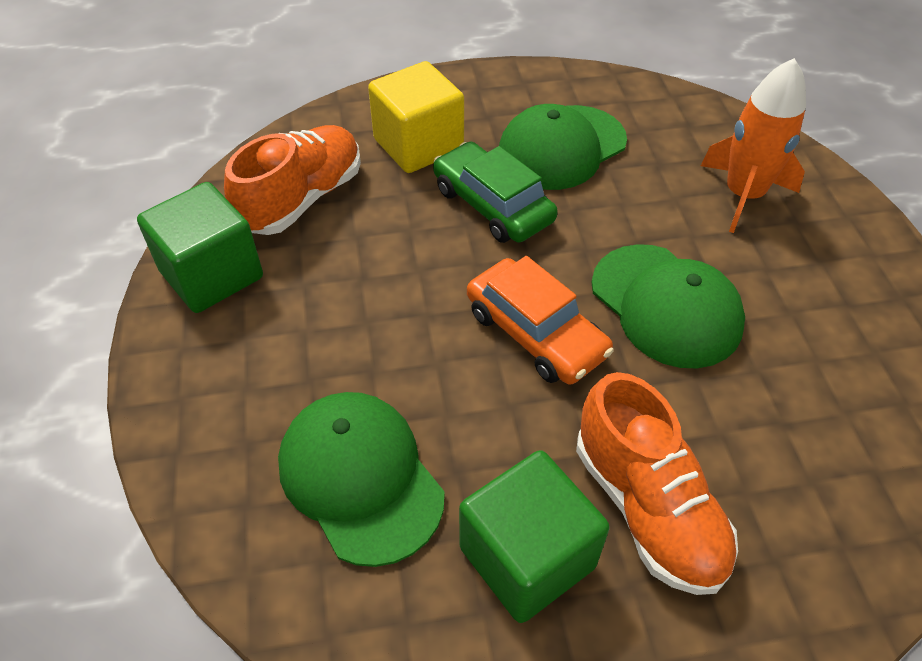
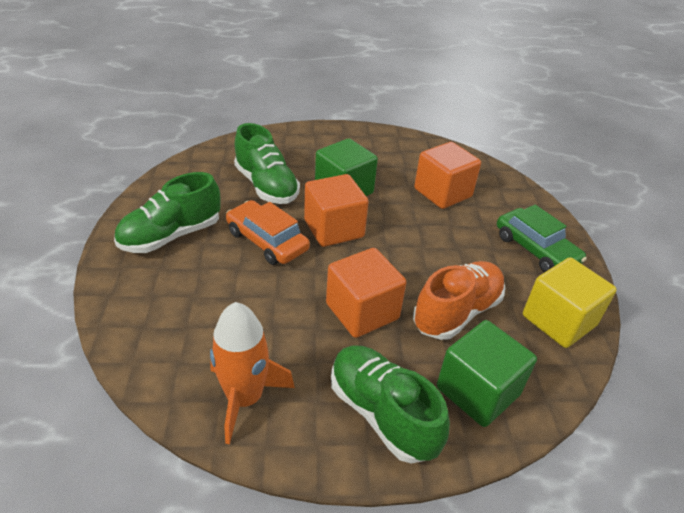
green cap: [278,392,445,567] [499,104,627,190] [592,244,745,368] = 3 -> none = 0
green shoe: none = 0 -> [114,172,221,253] [234,123,300,204] [331,346,450,464] = 3
orange cube: none = 0 -> [304,174,369,247] [326,248,406,338] [414,142,481,209] = 3
orange shoe: [224,125,361,235] [576,372,738,595] = 2 -> [413,261,505,340] = 1

